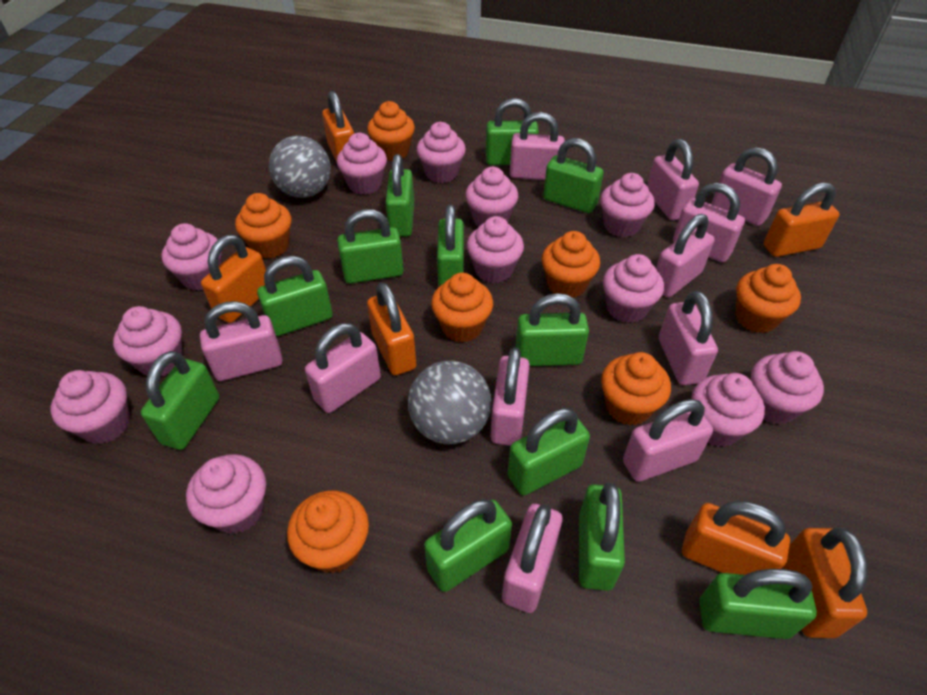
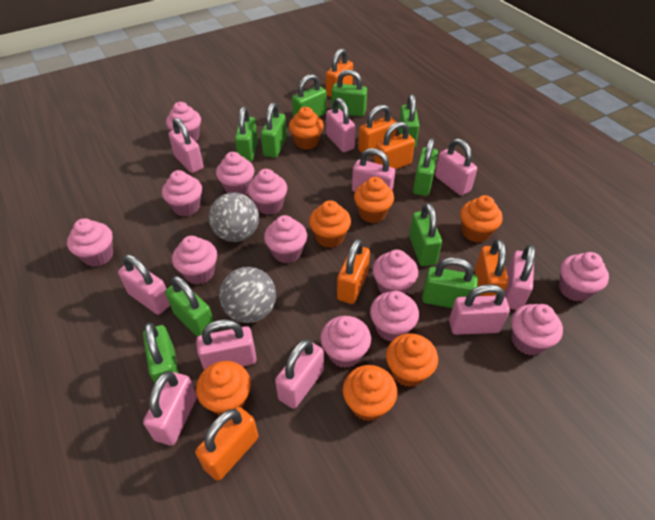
green padlock: [141,351,219,450] [257,256,333,336] [337,209,403,284] [386,154,414,237] [424,499,512,592] [437,205,464,287] [486,98,539,165] [508,408,590,495] [515,293,589,366] [543,138,604,213] [579,482,625,591] [699,569,817,639] = 12 -> [143,322,179,383] [165,276,214,337] [235,106,258,162] [261,102,287,158] [292,74,326,117] [331,70,367,117] [399,94,419,148] [409,203,442,266] [413,138,438,196] [422,257,478,308] = 10
pink padlock: [200,301,283,381] [305,323,381,413] [490,347,530,446] [502,503,562,613] [510,112,565,180] [623,399,713,482] [647,139,699,220] [656,214,714,297] [659,291,718,385] [673,183,745,263] [712,147,782,226] = 11 -> [118,254,170,315] [143,371,197,446] [168,118,204,173] [196,319,257,370] [275,339,324,409] [326,98,356,152] [352,148,395,192] [435,139,477,196] [449,284,510,335] [505,244,535,310] = 10

